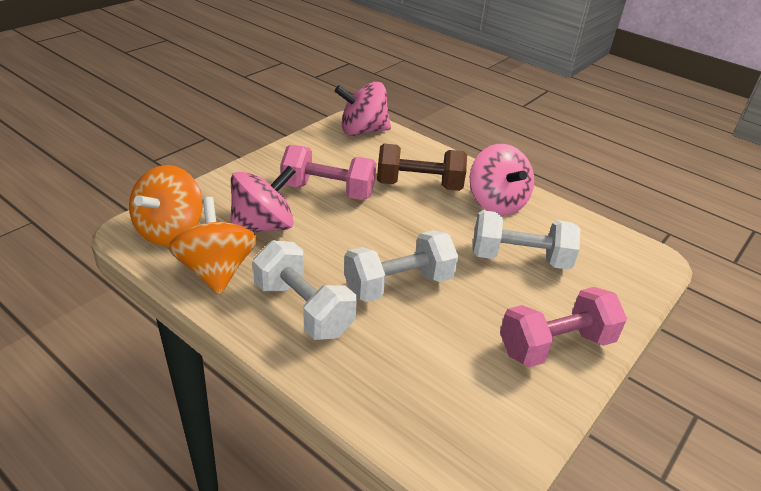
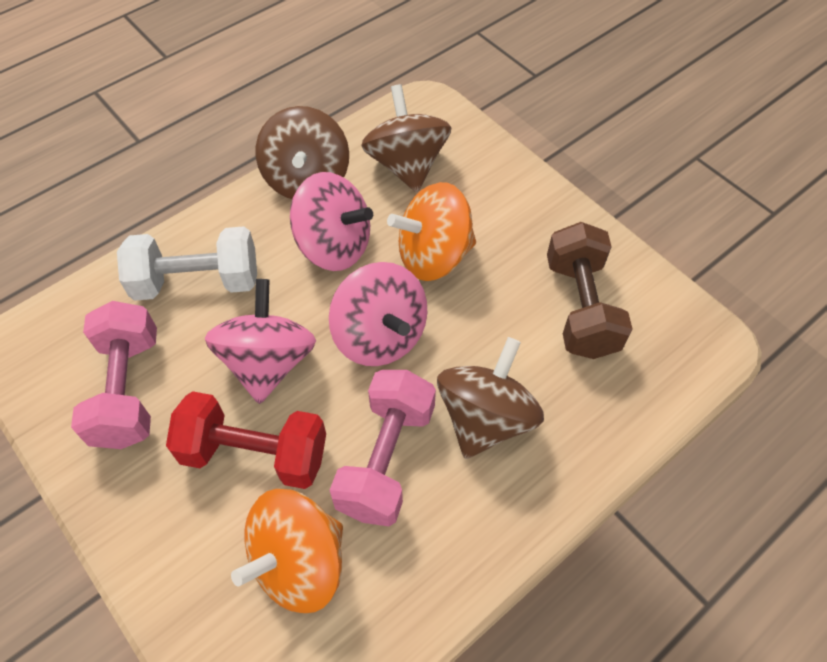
brown spinning top: none = 0 -> [256,106,349,199] [361,84,452,192] [437,337,544,459] = 3
red dumbbell: none = 0 -> [166,391,326,489] = 1
white dumbbell: [253,240,357,340] [344,230,458,302] [472,210,580,270] = 3 -> [117,226,257,301] = 1

